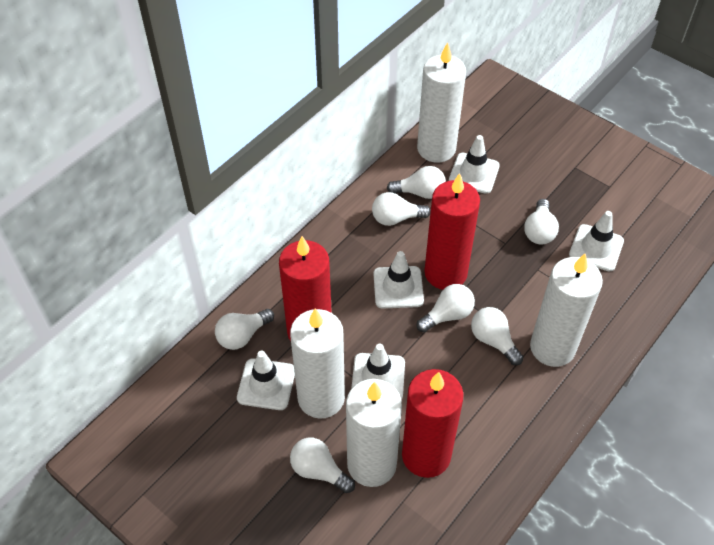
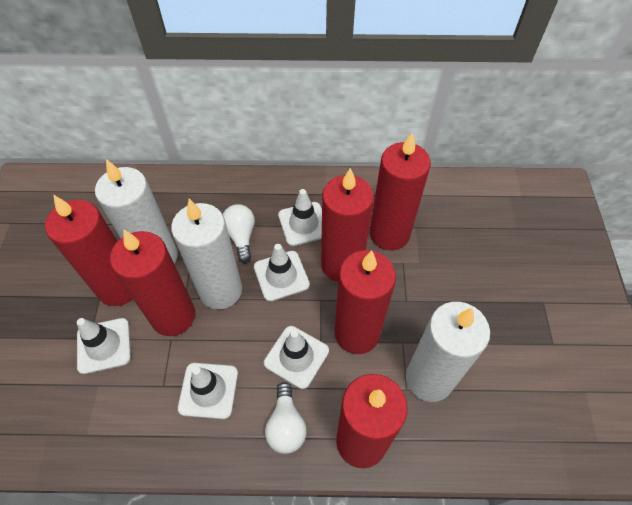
red candle: [279,236,332,341] [402,369,464,478] [424,173,480,290] = 3 -> [45,195,133,306] [110,230,195,336] [321,168,374,282] [334,250,396,354] [336,374,407,468] [370,132,431,251] = 6
white candle: [290,309,345,419] [346,379,402,487] [417,42,466,162] [530,253,603,367] = 4 -> [95,159,178,264] [171,199,242,310] [406,302,490,402] = 3
white light bulb: [215,309,274,350] [290,438,355,493] [372,192,431,226] [387,166,446,199] [417,284,475,332] [471,307,523,365] [524,199,559,244] = 7 -> [223,204,255,263] [265,382,307,454] = 2

